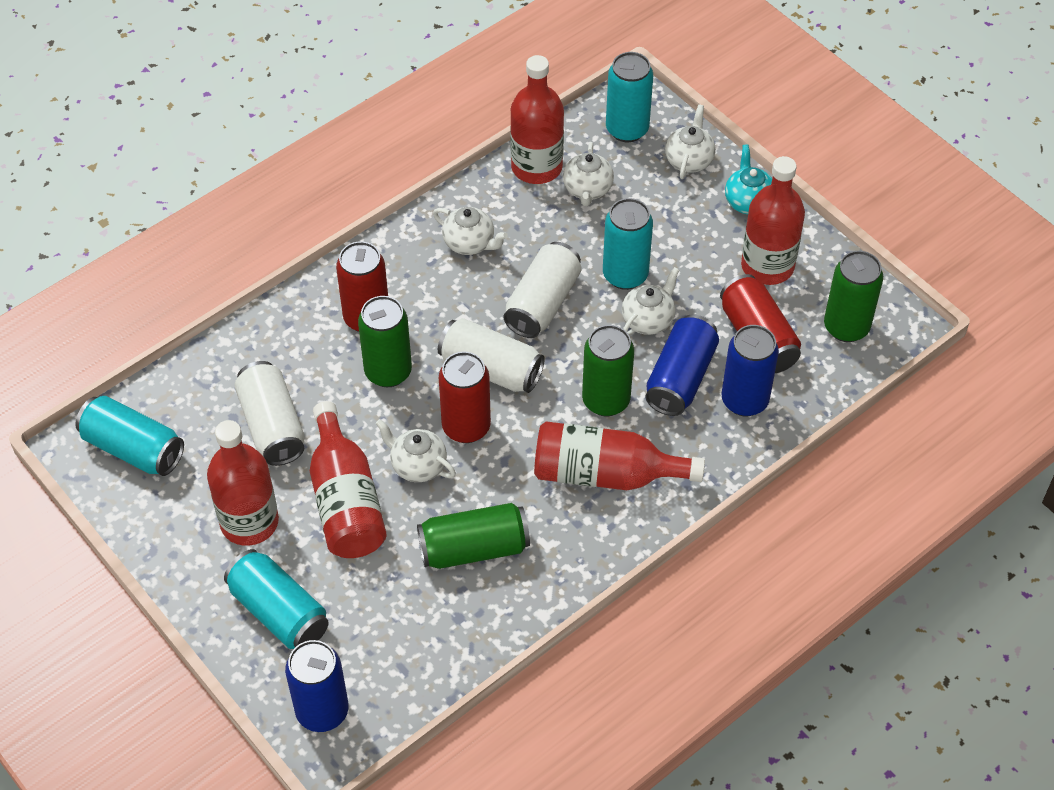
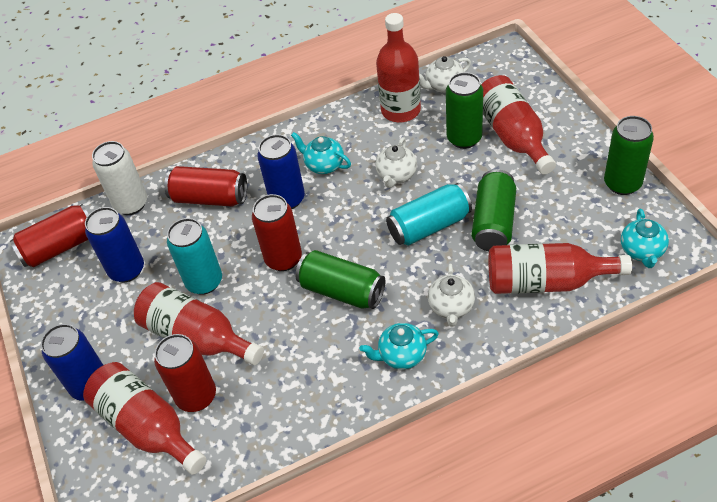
red can: [336,241,388,332] [439,352,491,443] [720,274,801,373] = 3 -> [10,204,89,267] [154,334,216,412] [164,166,247,207] [252,194,302,271] = 4
turquoise can: [75,396,184,476] [224,549,329,649] [603,198,653,290] [606,52,653,142] = 4 -> [167,218,222,295] [386,183,472,246] = 2
turquoise teapot: [725,144,772,214] = 1 -> [291,132,351,174] [360,323,439,369] [621,209,669,268] = 3
white can: [234,361,304,466] [438,318,545,393] [504,242,581,338] = 3 -> [92,141,147,215] = 1
white teapot: [376,419,456,482] [433,207,508,255] [563,142,614,206] [622,267,679,336] [665,105,716,179] = 5 -> [376,137,417,188] [419,56,471,93] [428,263,475,327] = 3

